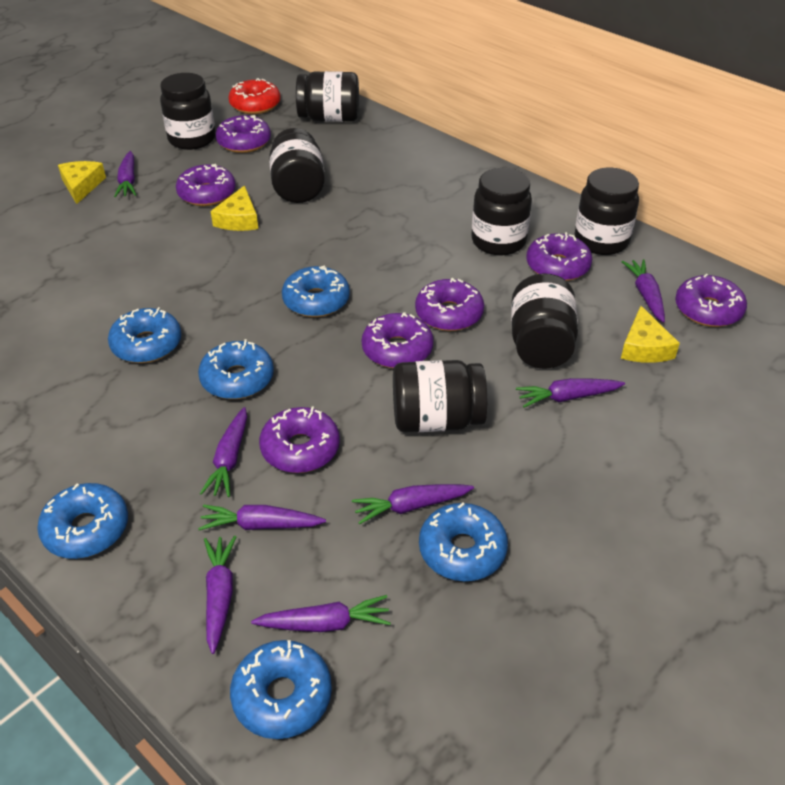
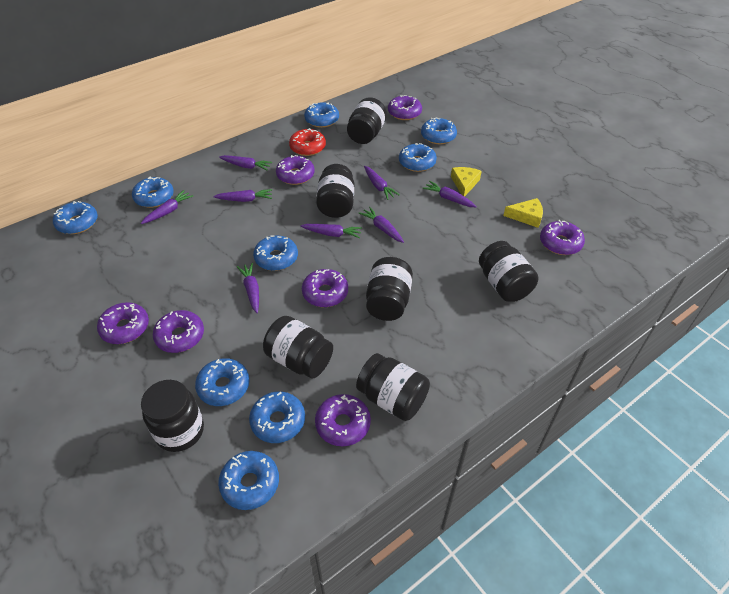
blue donut: [37,483,128,559] [108,307,181,363] [198,339,274,399] [230,640,332,739] [282,265,350,317] [419,503,508,581] = 6 -> [53,201,98,234] [132,177,174,208] [195,358,249,406] [218,451,279,510] [249,391,305,443] [253,235,298,271] [304,102,339,128] [399,143,437,172] [421,117,457,144] = 9
yellow cheese: [58,161,106,204] [211,186,258,231] [621,306,680,363] = 3 -> [451,167,482,197] [503,198,543,228] = 2

